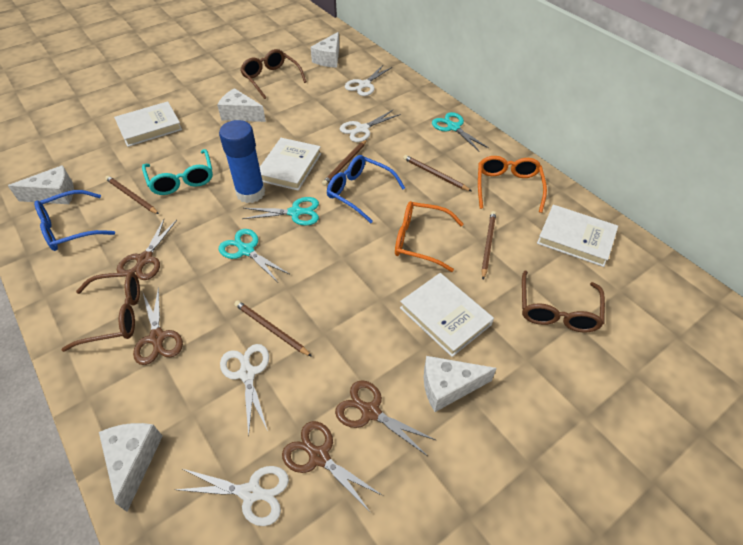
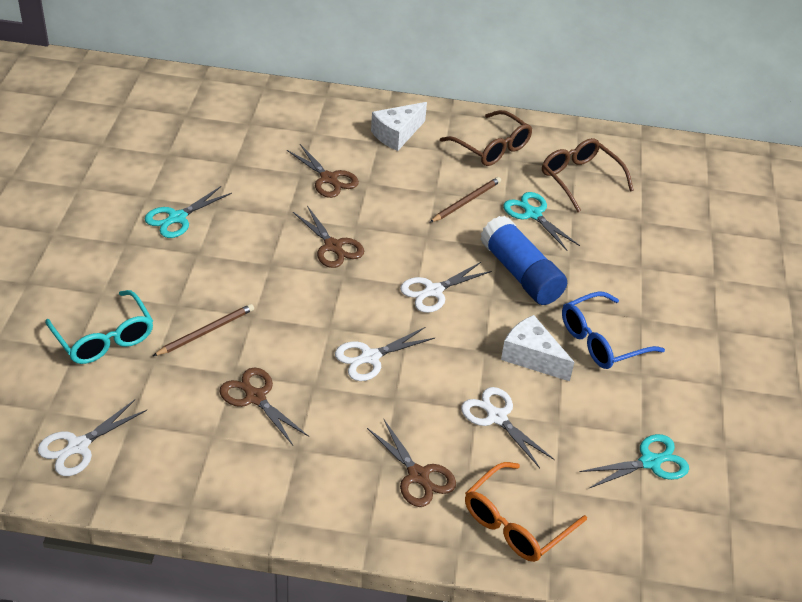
blue glasses: [34,190,115,251] [327,155,405,223] = 2 -> [562,291,665,369] = 1
brown glasses: [62,272,140,352] [240,49,307,99] [522,271,605,332] = 3 -> [440,110,532,166] [542,138,634,212] = 2
brown pencil: [105,176,159,214] [234,300,312,357] [322,140,367,186] [403,155,471,191] [481,211,496,279] = 5 -> [153,304,254,356] [430,177,501,223] = 2
orange glasses: [395,201,464,272] [478,156,547,213] = 2 -> [465,462,587,562] = 1
white book: [114,101,182,147] [260,138,321,191] [400,273,494,357] [537,205,618,267] = 4 -> none = 0
white cheese: [8,165,74,204] [99,423,163,512] [217,88,266,122] [311,32,339,68] [424,356,497,412] = 5 -> [371,102,427,151] [501,315,574,381] = 2

